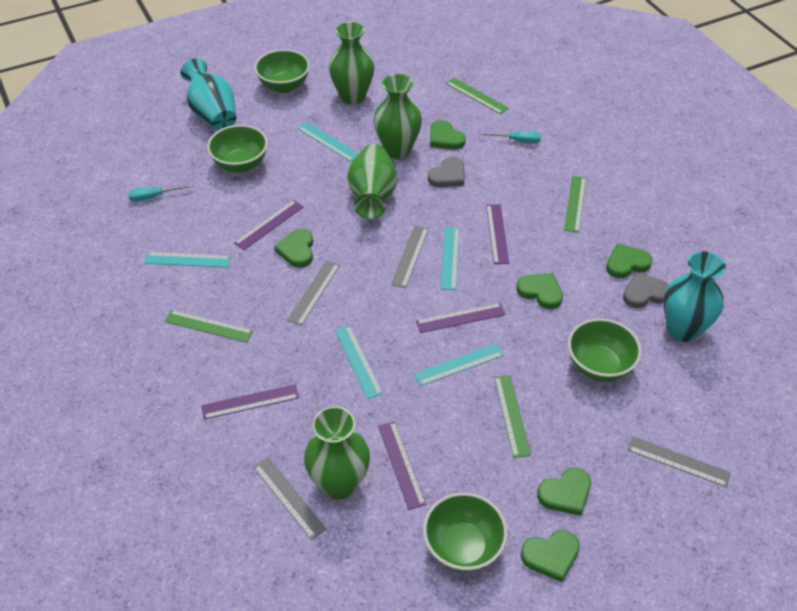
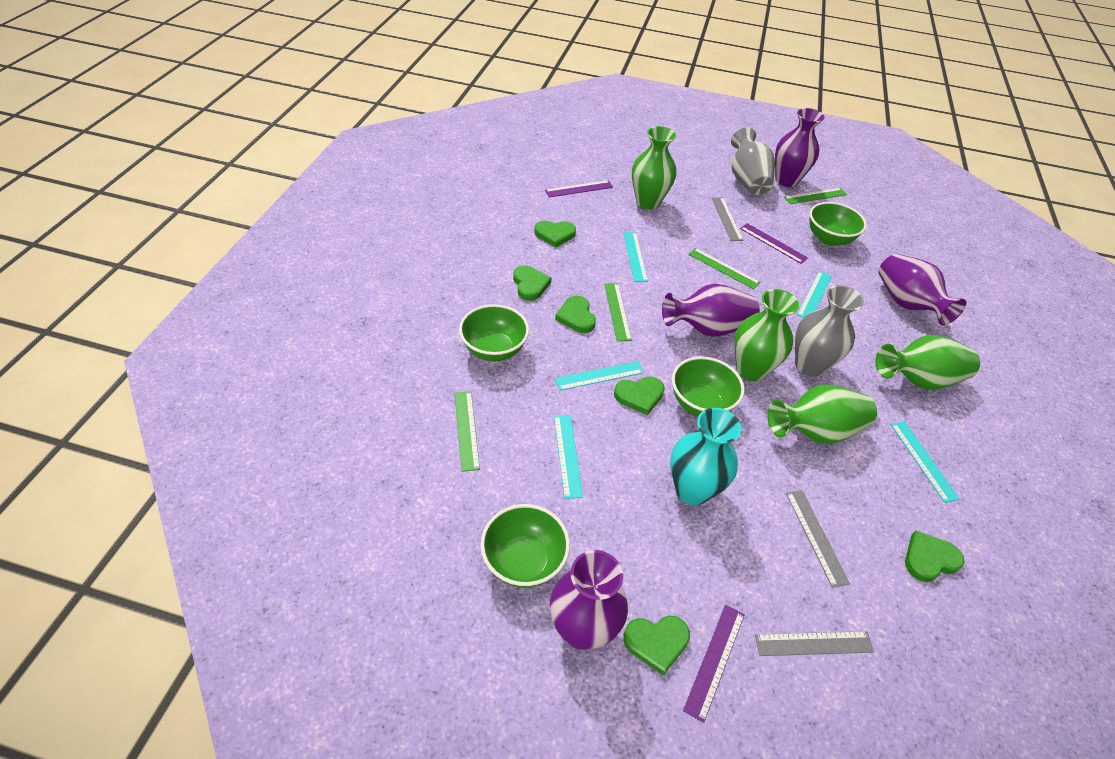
grey heart: [428,157,464,188] [623,272,669,308] = 2 -> none = 0
grey ruler: [253,457,327,540] [287,260,340,326] [391,226,429,288] [628,436,731,487] = 4 -> [712,197,743,241] [755,631,874,656] [786,490,850,588] = 3
grey vase: none = 0 -> [731,128,775,195] [795,285,864,377] = 2
purple ruler: [201,384,299,420] [234,200,304,250] [378,421,426,510] [416,303,506,333] [486,204,509,264] = 5 -> [545,180,613,197] [683,605,745,723] [740,223,808,264] = 3
purple vase: none = 0 -> [550,550,628,650] [662,284,760,337] [775,108,825,187] [878,254,966,325] = 4
turquoise screwdriver: [128,184,194,202] [480,131,541,143] = 2 -> none = 0
turquoise vase: [180,58,236,130] [664,251,726,342] = 2 -> [670,408,741,505] = 1

